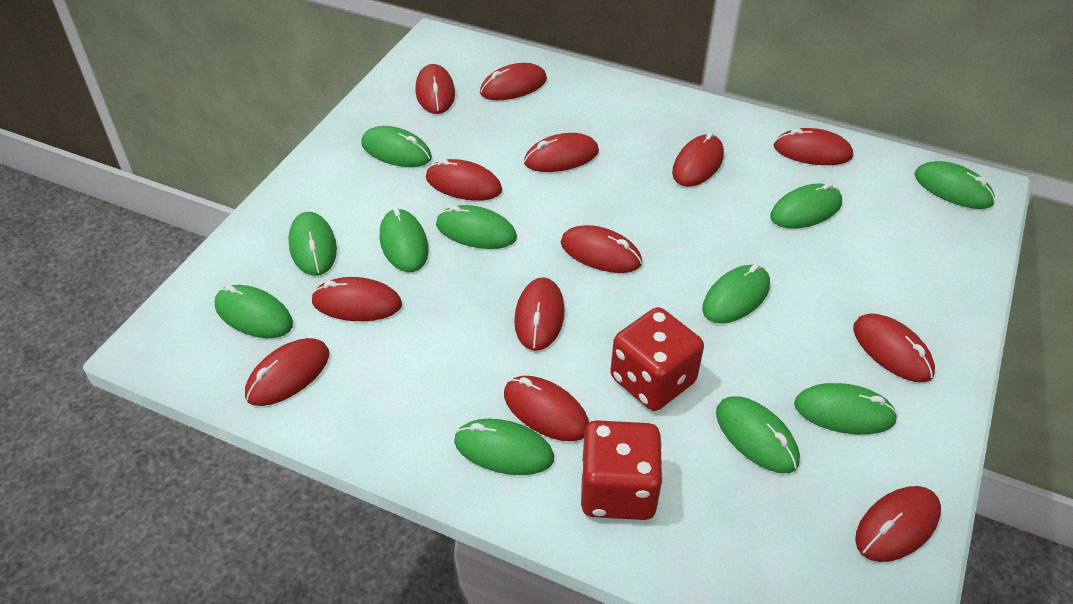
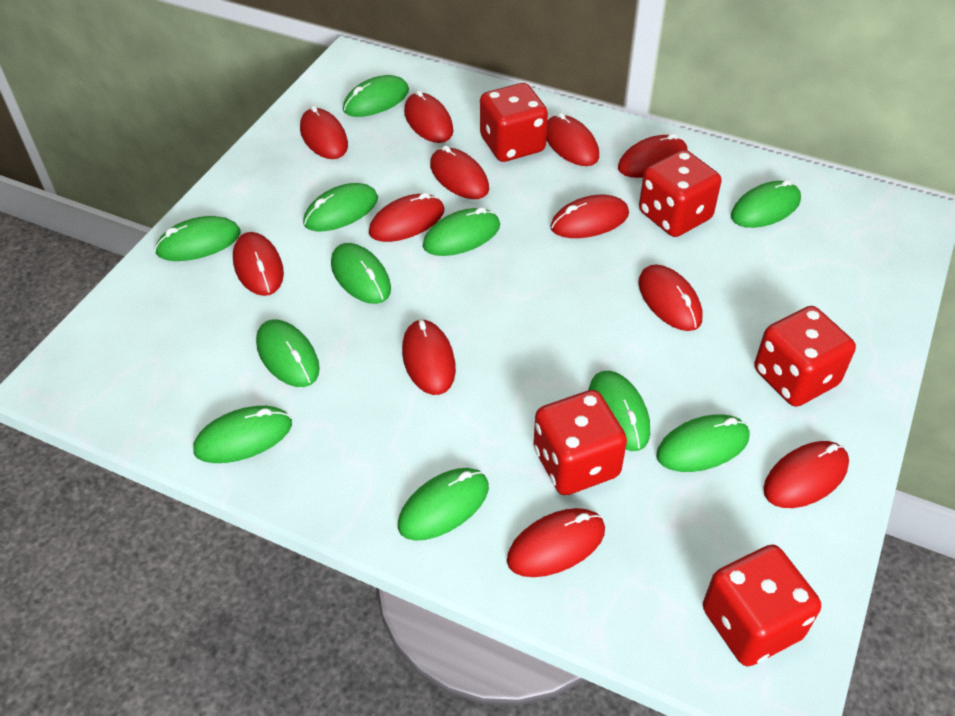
red dice: [581,420,663,520] [610,307,704,411] = 2 -> [480,83,548,162] [534,390,627,495] [639,150,721,237] [703,544,821,667] [754,306,856,407] = 5
red mouse: [245,338,329,406] [311,277,402,321] [416,64,455,114] [426,159,502,201] [480,63,547,100] [504,376,589,441] [514,277,565,351] [524,133,599,172] [561,225,642,273] [672,132,724,187] [774,128,853,165] [853,314,935,382] [855,486,941,562] = 13 -> [233,232,284,296] [300,105,348,159] [369,193,445,242] [402,319,456,395] [404,90,453,143] [430,145,489,199] [507,508,605,577] [546,112,599,166] [550,195,629,238] [618,133,688,178] [638,264,702,331] [763,441,849,508] = 12

